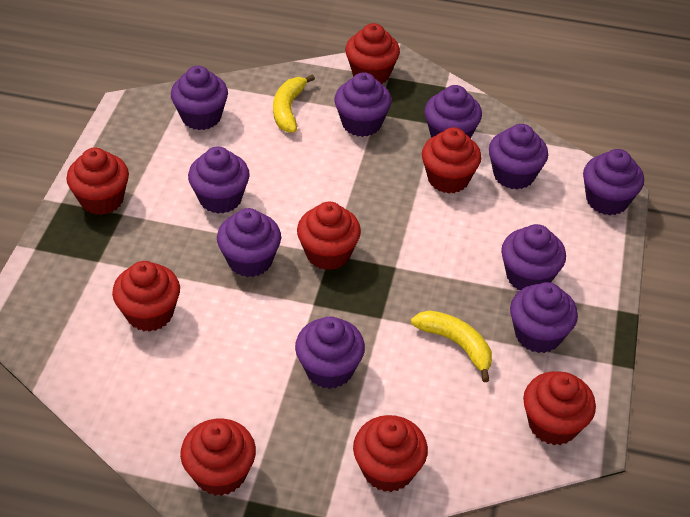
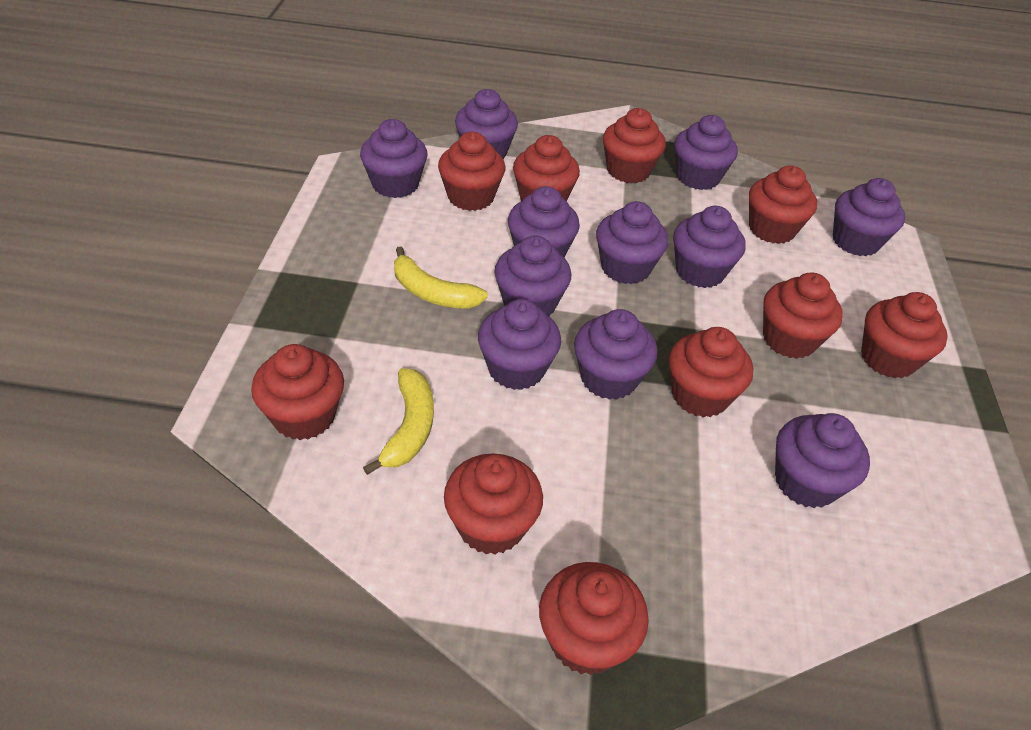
purple cupcake: [171,66,228,130] [188,146,250,214] [217,208,281,277] [295,316,365,389] [334,72,392,137] [425,85,482,138] [489,124,548,189] [501,224,566,290] [510,282,578,353] [583,149,644,215] = 10 -> [360,119,428,198] [455,89,518,159] [478,299,561,390] [495,235,571,317] [508,186,580,257] [574,309,658,400] [596,201,669,284] [673,206,746,288] [674,115,738,190] [775,413,870,508] [833,178,905,256] = 11
red cupcake: [66,148,129,215] [112,261,180,332] [180,418,256,496] [297,202,361,270] [345,23,400,84] [353,415,428,492] [422,127,481,193] [523,371,596,445] = 8 -> [251,344,344,440] [438,132,505,211] [444,453,543,555] [513,135,580,201] [539,562,649,675] [603,108,666,184] [669,327,753,418] [749,165,817,244] [763,272,843,359] [861,292,948,378] = 10

